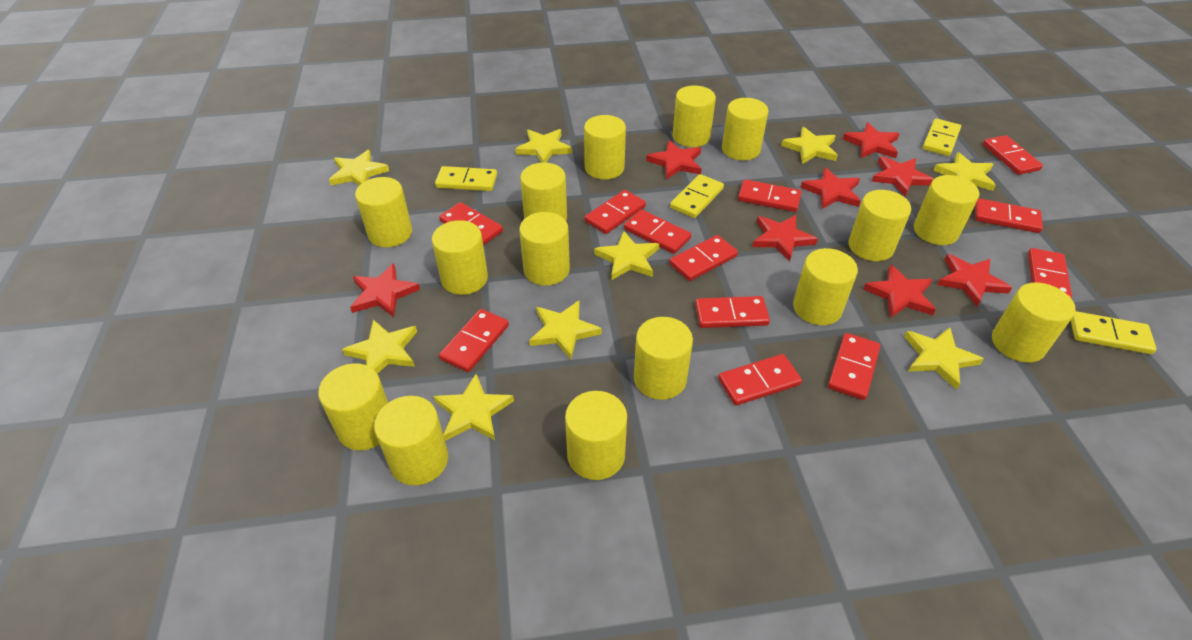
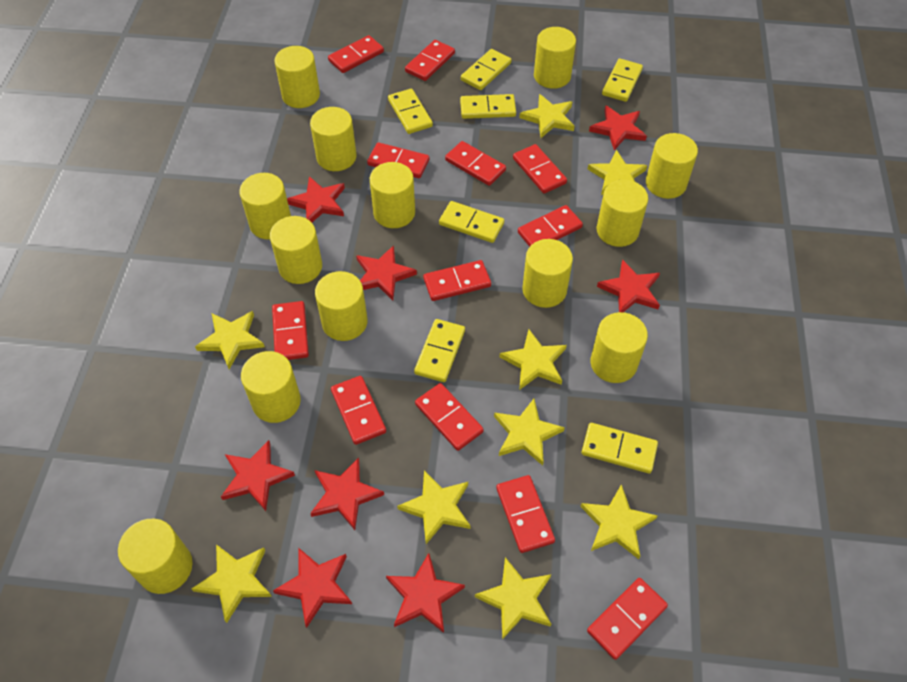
yellow cylinder: [318,363,388,451] [355,177,412,247] [374,396,448,486] [432,220,488,295] [519,212,570,286] [520,163,567,220] [565,391,627,480] [584,115,626,180] [634,317,693,400] [672,86,716,147] [722,98,769,160] [793,248,858,325] [849,190,911,261] [914,175,979,245] [992,282,1075,363] = 15 -> [118,519,193,594] [239,173,291,240] [241,351,301,423] [270,216,322,284] [274,46,320,108] [310,107,357,171] [315,271,367,341] [370,162,415,228] [522,239,573,308] [534,27,576,89] [591,312,648,383] [597,180,648,247] [646,133,698,199] = 13
yellow domino: [435,166,497,191] [670,174,724,218] [922,118,961,156] [1070,311,1157,354] = 4 -> [388,89,433,134] [414,319,465,382] [439,201,504,243] [460,94,516,119] [461,49,511,90] [582,423,658,474] [602,58,643,102] = 7

